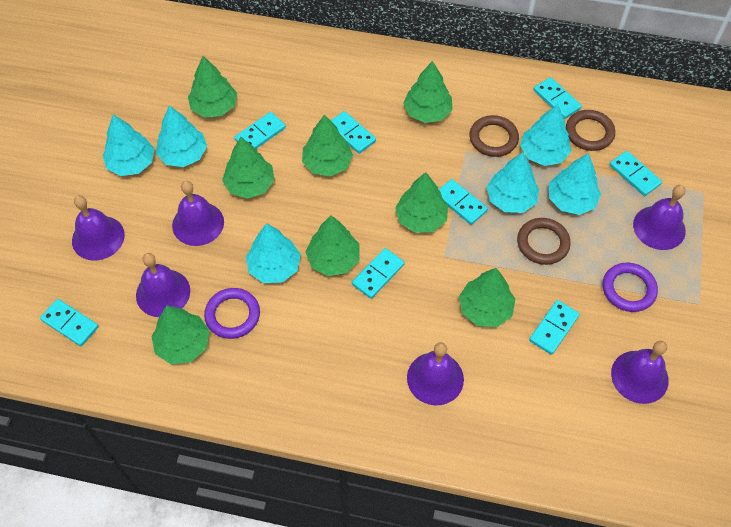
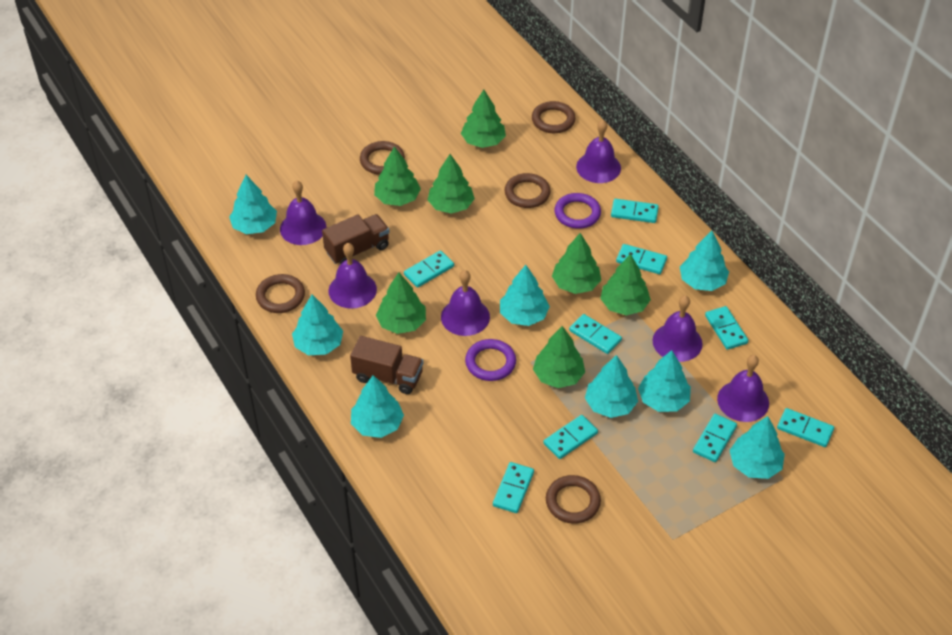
brown ring: [469,115,519,157] [517,218,571,265] [566,110,615,151] = 3 -> [256,274,305,313] [360,141,405,175] [504,173,550,208] [532,101,576,133] [546,475,601,524] = 5
brown truck: none = 0 -> [322,214,390,264] [350,336,423,394] = 2
green tree: [151,305,210,364] [188,56,237,117] [222,137,275,199] [302,114,353,176] [306,216,360,276] [395,172,448,233] [403,61,453,123] [459,268,515,327] = 8 -> [374,146,421,206] [376,273,426,334] [428,154,475,214] [461,90,506,148] [533,326,585,388] [552,233,601,294] [600,254,651,316] = 7
turquoise domino: [40,299,99,346] [234,112,286,149] [331,111,376,154] [352,248,404,299] [439,179,488,225] [529,300,580,355] [533,77,582,119] [609,151,662,196] = 8 -> [404,250,454,288] [493,462,534,513] [543,415,598,459] [569,314,622,354] [611,199,659,223] [616,244,667,274] [693,414,737,462] [705,306,748,350] [777,408,834,447] = 9
turquoise tree: [103,114,154,176] [156,105,207,167] [246,223,301,283] [487,152,539,213] [520,104,571,166] [549,153,601,215] = 6 -> [229,175,277,234] [292,294,343,355] [351,375,404,438] [500,265,550,326] [585,355,638,418] [638,350,691,412] [680,231,729,291] [729,416,785,479] = 8

